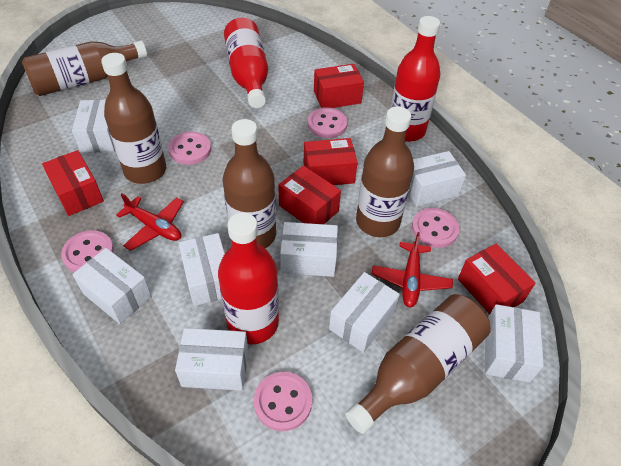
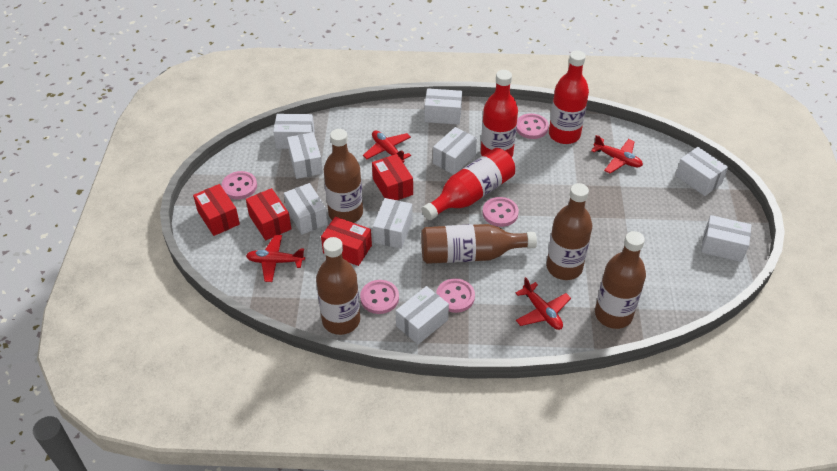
red box: [42,150,104,216] [278,166,341,224] [304,138,358,185] [314,64,364,108] [458,244,535,314] = 5 -> [193,184,240,236] [246,188,291,240] [321,217,372,266] [372,154,413,200] = 4
red plane: [116,193,184,251] [372,232,453,308] = 2 -> [246,235,305,282] [363,130,411,163] [516,277,571,330] [591,135,643,174] = 4
white box: [72,100,115,153] [72,248,151,324] [175,328,248,391] [179,233,225,306] [280,222,338,277] [329,272,400,353] [408,151,466,207] [485,304,544,383] = 8 -> [273,114,315,149] [284,183,328,235] [287,132,323,179] [373,198,412,249] [396,286,449,345] [424,88,462,125] [433,127,477,175] [675,147,728,196] [701,215,751,262] = 9

